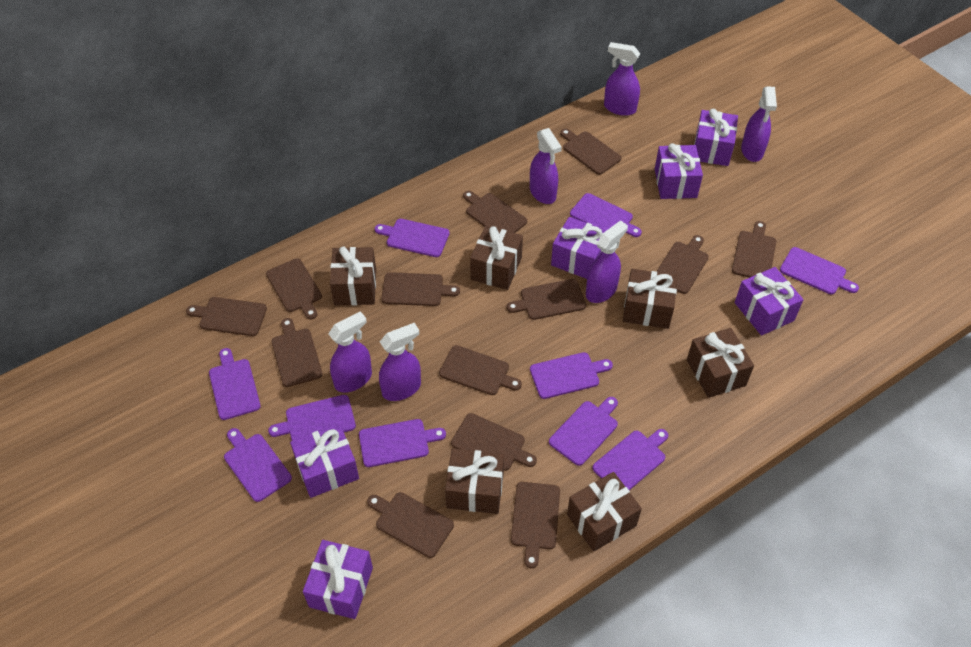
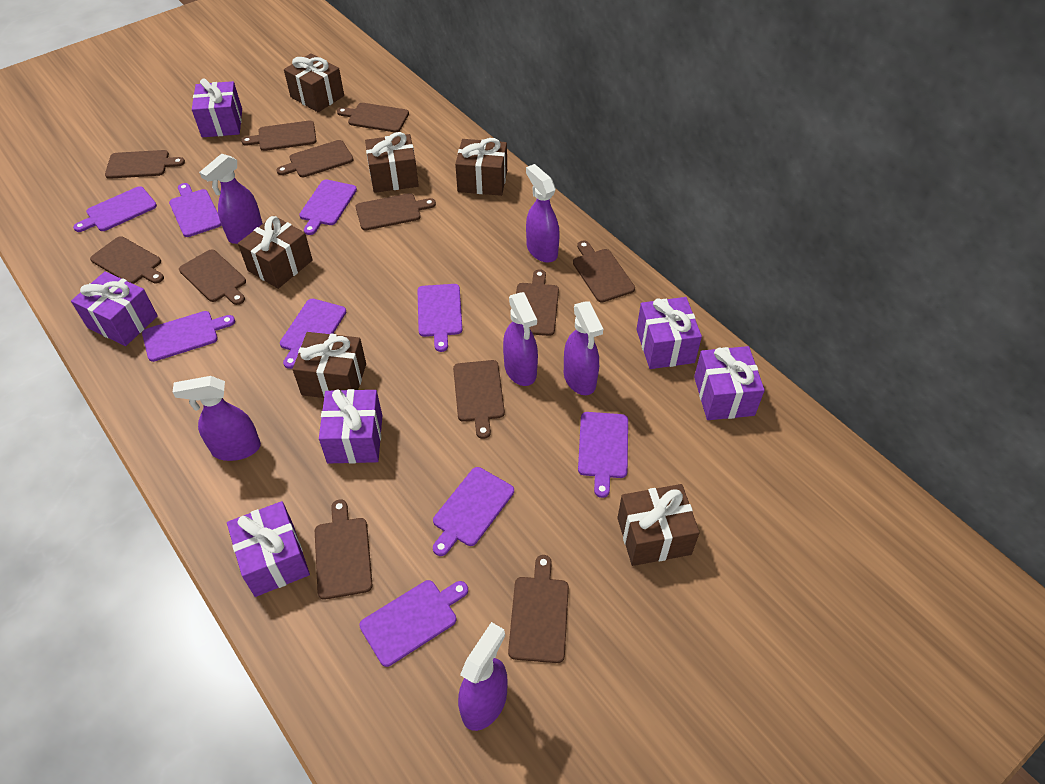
brown cutting board: [186,297,267,336] [266,258,322,320] [271,318,323,387] [367,492,454,558] [381,272,460,306] [439,345,522,395] [451,413,537,471] [463,191,527,233] [507,279,586,320] [511,482,560,568] [560,129,622,175] [656,235,709,294] [732,221,776,278] = 13 -> [90,236,164,284] [105,150,185,179] [179,249,246,305] [241,120,316,151] [277,140,353,177] [315,500,372,600] [337,103,409,132] [356,193,436,230] [453,360,505,439] [508,555,569,663] [516,269,559,336] [573,240,635,302] = 12
purple cutting board: [209,348,261,420] [224,428,292,502] [268,395,356,441] [359,419,446,467] [375,219,450,257] [530,352,613,399] [549,397,618,466] [570,193,642,237] [592,429,668,490] [780,247,859,294] = 10 -> [73,186,157,232] [142,311,235,362] [169,183,221,237] [280,299,346,369] [299,180,357,235] [359,580,468,667] [418,284,462,352] [433,467,514,556] [578,412,628,498] = 9

